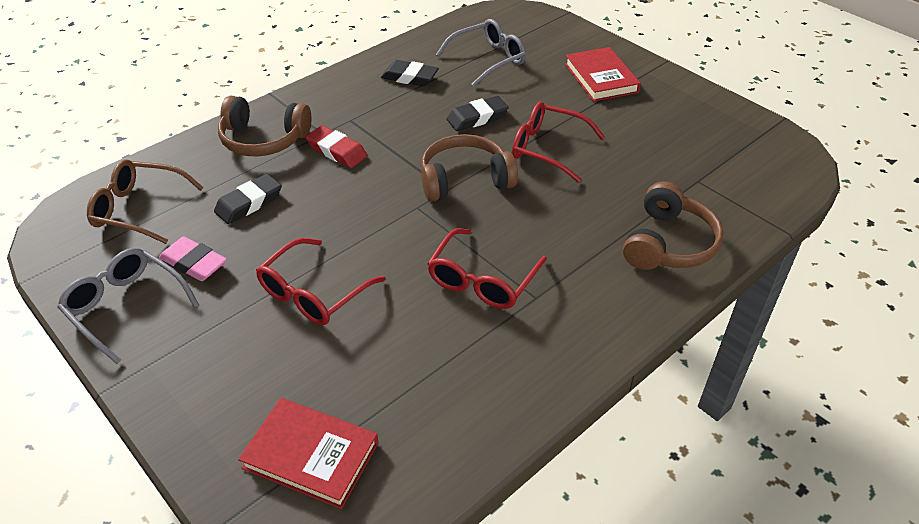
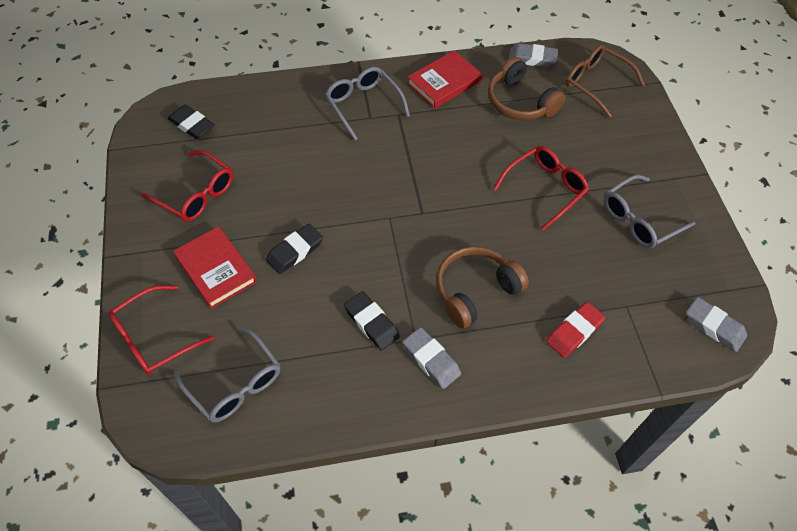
brown headphones: [218,96,312,156] [421,134,518,202] [623,181,724,270] = 3 -> [436,246,529,329] [488,56,566,120] = 2
grey eraser: none = 0 -> [403,327,461,389] [509,43,558,67] [686,297,747,352] = 3
grey glasses: [57,248,200,364] [436,19,526,87] = 2 -> [174,326,280,423] [325,67,410,141] [604,174,696,248] = 3
pink eraser: [159,237,227,281] = 1 -> none = 0

